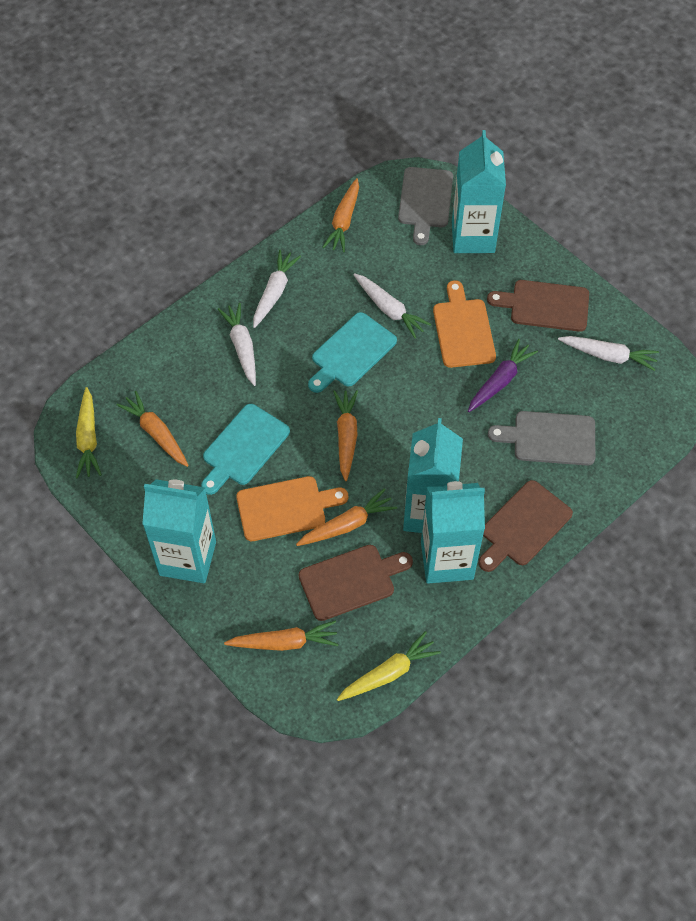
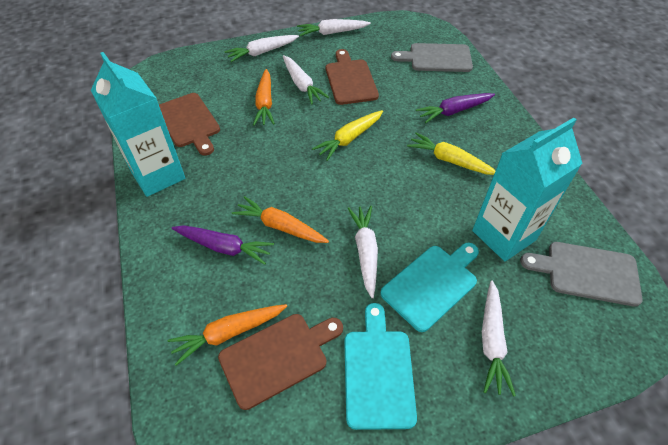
orange carrot: [116,391,189,467] [224,621,338,651] [296,488,397,546] [322,178,359,252] [333,390,358,481] = 5 -> [168,304,287,366] [232,196,329,243] [253,69,275,125] = 3
orange cutting board: [236,476,348,541] [433,280,496,368] = 2 -> none = 0
purple carrot: [468,339,538,412] = 1 -> [172,225,274,265] [416,93,495,123] = 2
turquoise carton: [142,479,216,583] [403,418,463,533] [421,481,485,584] [452,130,506,253] = 4 -> [90,52,185,197] [472,118,583,261] = 2
white carrot: [218,303,256,386] [253,250,301,328] [353,273,431,338] [558,336,659,371] = 4 -> [224,35,299,62] [283,55,329,105] [297,19,371,36] [348,206,378,298] [482,281,516,397] = 5

